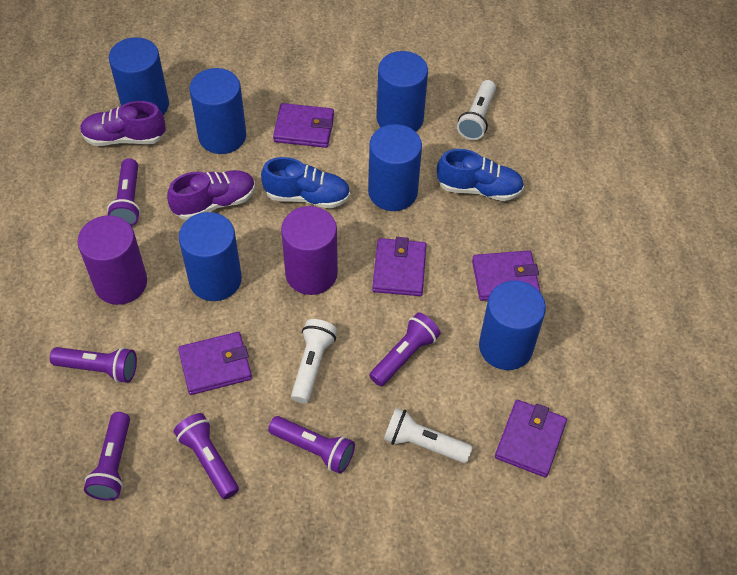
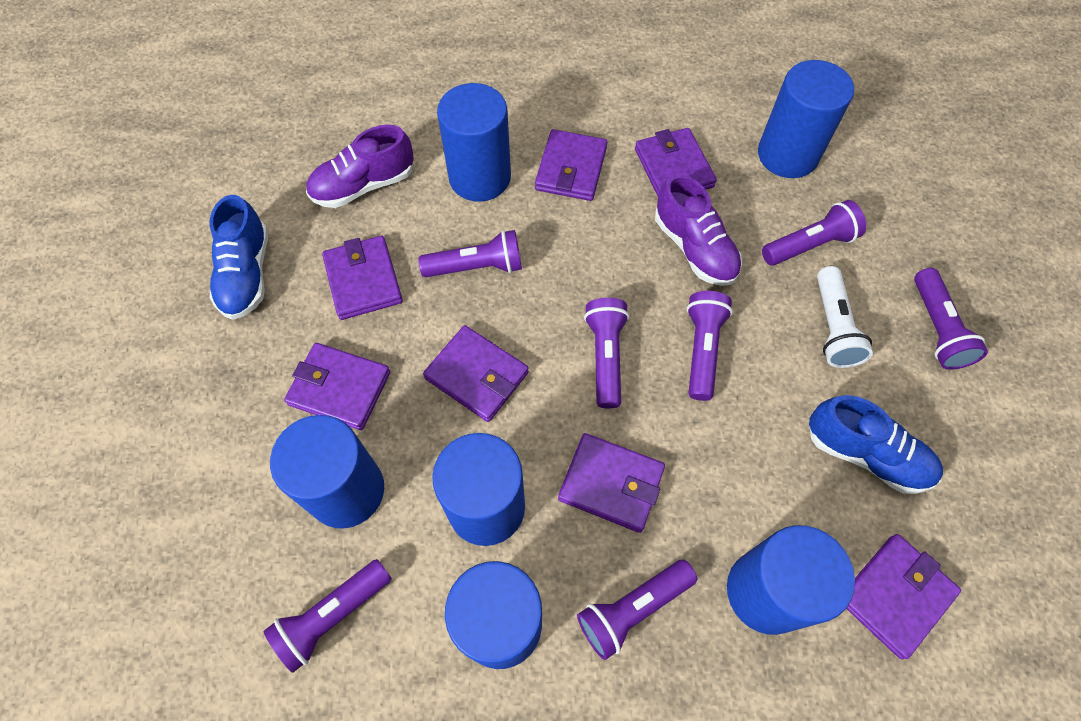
purple cylinder: [77,215,147,305] [281,206,338,295] = 2 -> none = 0
purple flashlight: [50,347,137,383] [84,412,130,501] [107,158,141,226] [174,413,239,499] [268,416,355,474] [369,312,441,386] = 6 -> [263,559,392,673] [418,230,522,277] [577,560,697,660] [584,298,629,409] [687,291,733,401] [762,200,866,266] [914,268,988,370] = 7
purple wallet: [178,332,252,395] [273,103,334,148] [372,237,427,296] [472,250,540,301] [495,400,567,478] = 5 -> [284,343,390,430] [322,236,403,320] [423,325,529,422] [535,129,607,201] [558,433,665,533] [635,128,717,196] [846,534,961,659] = 7
white flashlight: [291,319,337,403] [384,408,473,463] [457,80,496,140] = 3 -> [817,266,873,368] = 1

